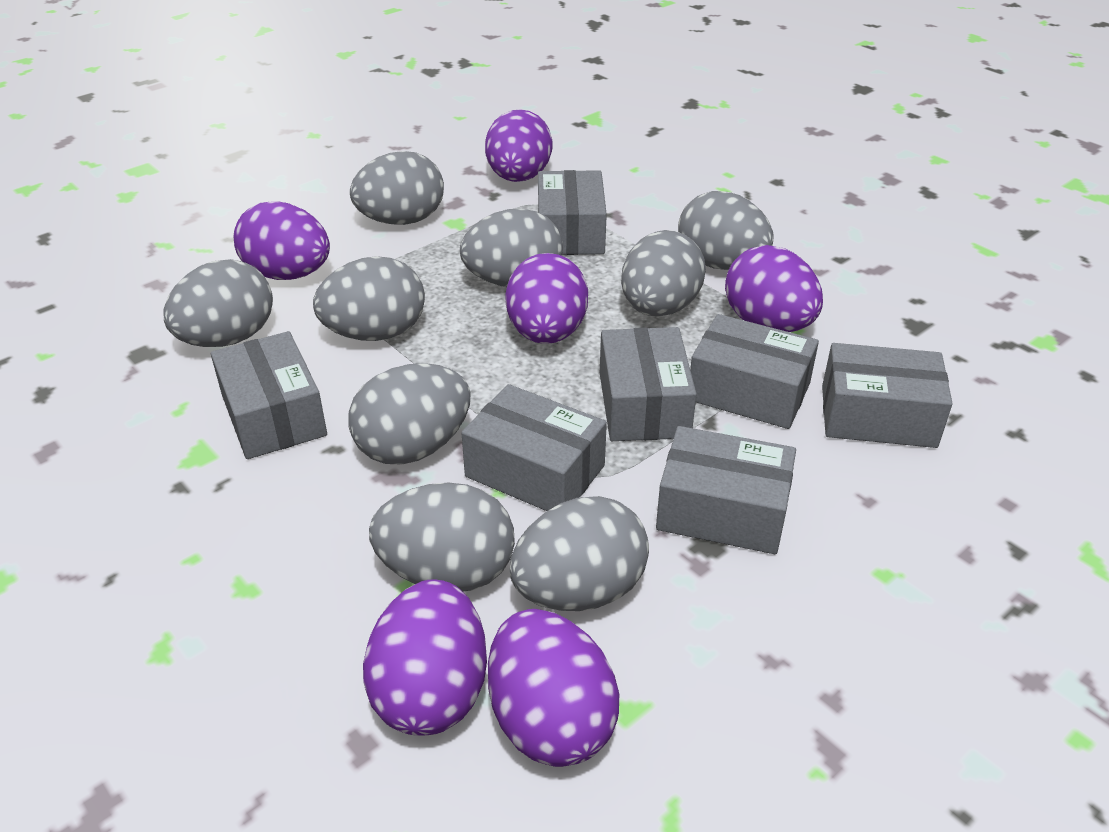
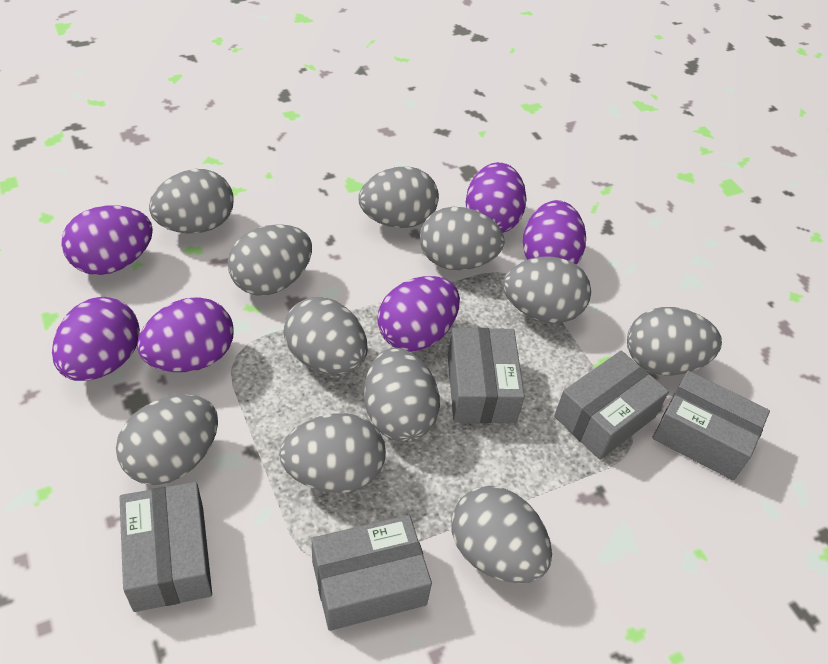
grey box: [211,331,327,459] [461,384,607,511] [538,170,607,255] [600,327,697,441] [656,426,796,554] [690,314,819,429] [822,343,953,448] = 7 -> [119,482,212,612] [312,515,432,631] [448,328,525,423] [554,351,669,460] [652,371,770,480] = 5
grey egg: [163,259,273,347] [313,256,425,341] [349,363,470,464] [350,151,444,225] [369,483,515,592] [460,208,563,287] [510,496,649,611] [621,230,706,317] [678,191,774,270] = 9 -> [116,395,218,485] [149,169,234,234] [228,224,312,296] [279,413,386,493] [284,297,368,374] [358,166,439,228] [364,348,440,441] [420,207,505,270] [451,486,552,583] [503,257,591,323] [627,307,722,375] = 11

